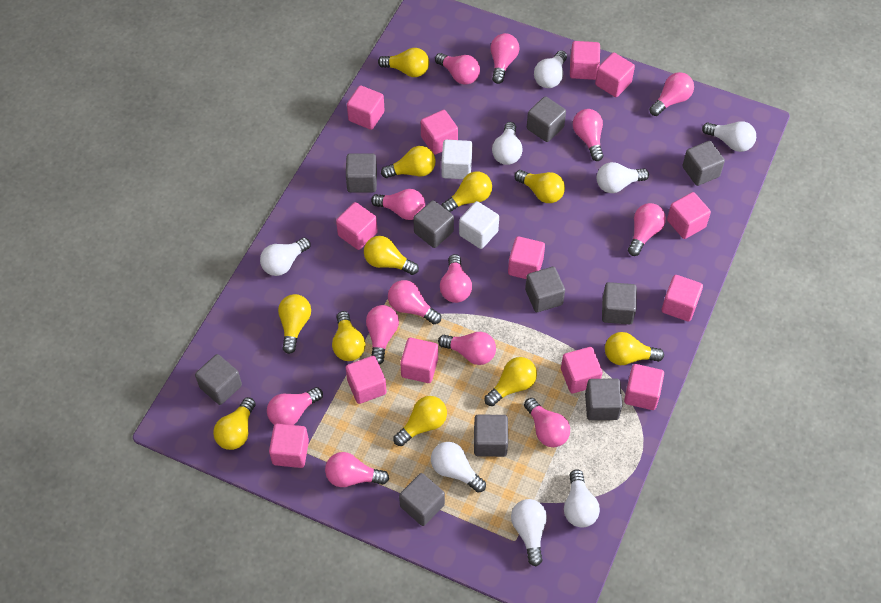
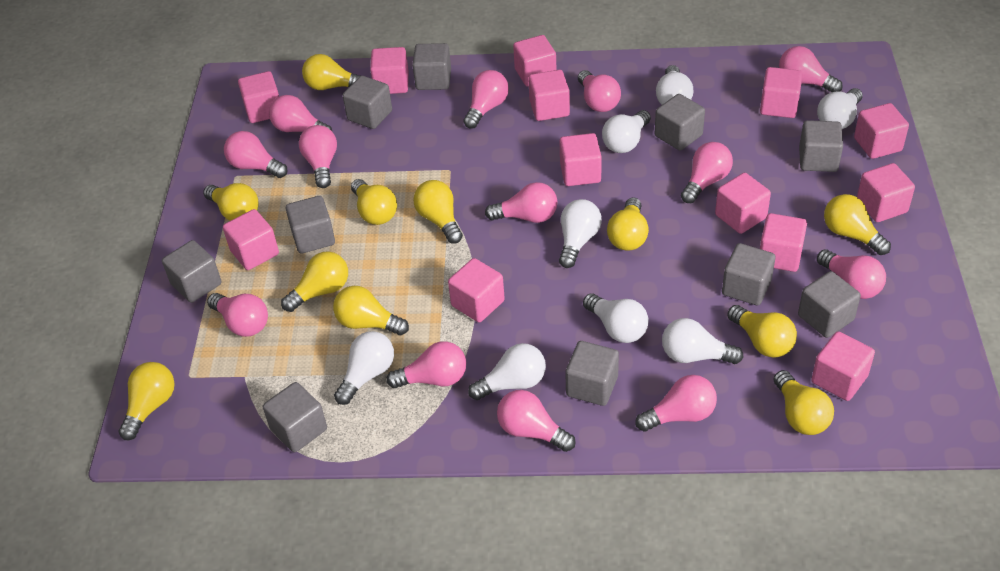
white cube: [441,140,472,179] [459,201,499,249] = 2 -> none = 0

